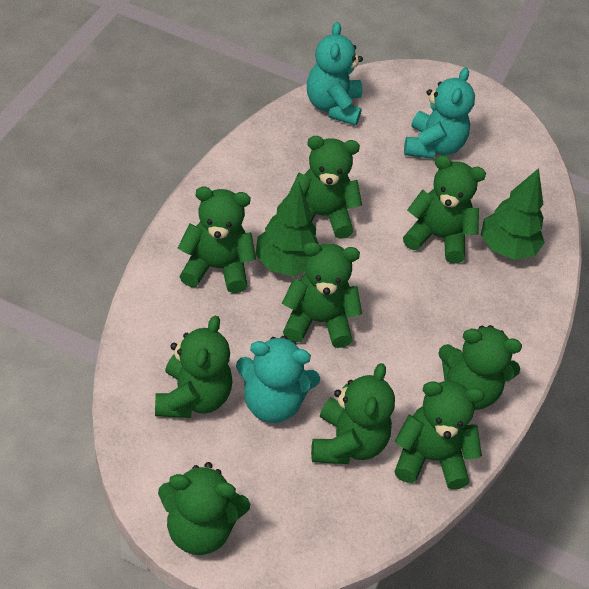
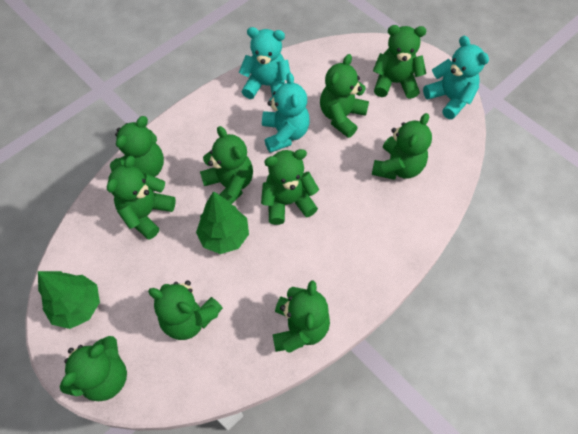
green teddy bear: [155,316,233,418] [158,462,250,555] [178,187,256,293] [282,242,362,348] [289,136,362,239] [311,363,395,464] [394,381,484,490] [403,155,486,264] [438,325,522,410] = 9 -> [60,336,127,401] [107,156,176,240] [110,116,164,177] [148,280,223,340] [200,126,253,204] [261,149,319,225] [273,280,330,353] [320,54,369,138] [372,113,432,180] [373,25,426,99] = 10

